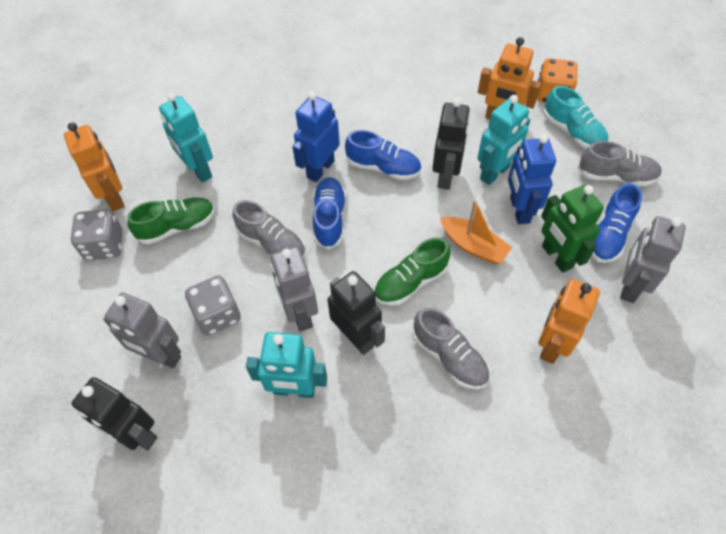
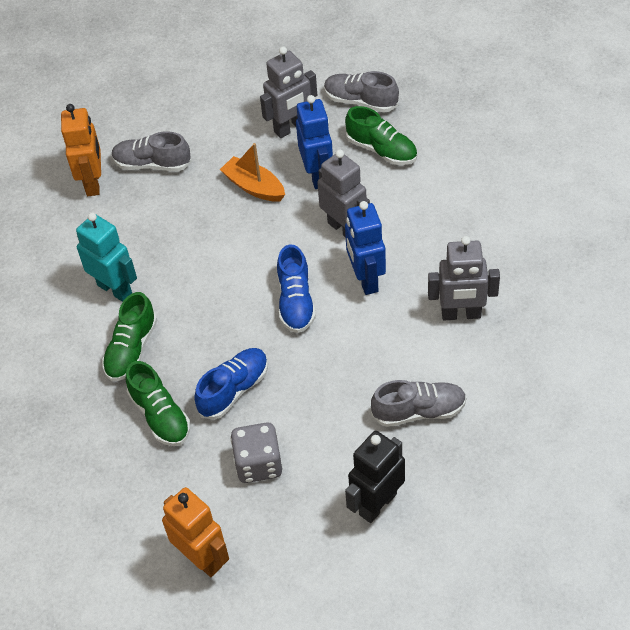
black robot: [72,377,158,450] [327,271,385,355] [432,98,470,190] = 3 -> [345,431,405,523] = 1
blue shoe: [313,177,346,250] [345,130,421,180] [591,183,642,263] = 3 -> [194,348,268,420] [277,244,316,333] = 2
green robot: [541,185,604,273] = 1 -> none = 0
green shoe: [127,197,215,245] [374,237,450,306] = 2 -> [102,292,157,381] [126,361,190,446] [345,106,417,165] = 3
grey dice: [71,209,123,260] [185,275,241,335] = 2 -> [230,422,283,483] = 1
orange dice: [537,58,577,103] = 1 -> none = 0
orange robot: [64,122,125,211] [478,37,541,119] [539,279,600,364] = 3 -> [61,104,101,196] [162,487,229,577] = 2
turquoise robot: [159,93,213,183] [246,332,327,398] [478,95,530,185] = 3 -> [76,213,137,302] = 1
turquoise shoe: [543,86,608,149] = 1 -> none = 0

